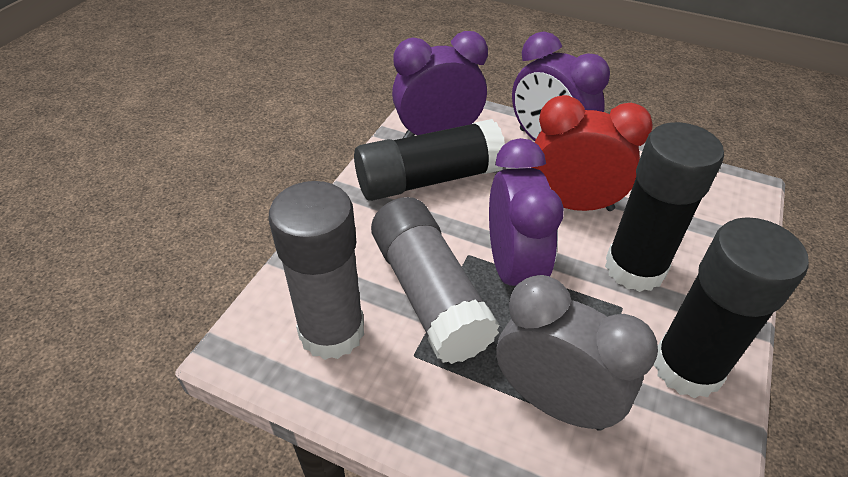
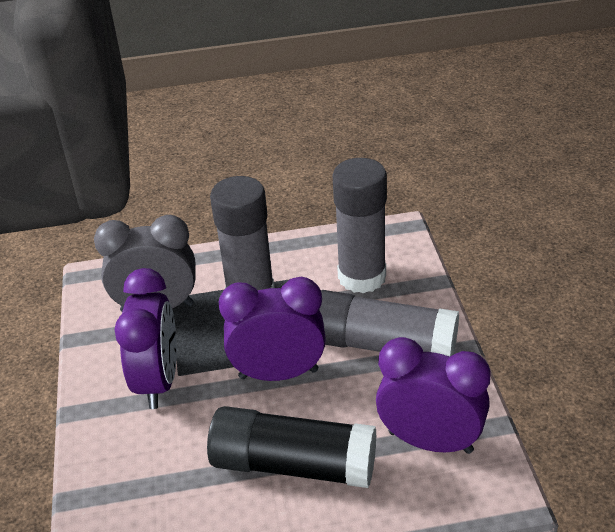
black glue stick: [354,119,505,201] [605,122,724,292] [654,217,809,399] = 3 -> [207,406,377,488] = 1
grey glue stick: [268,181,364,360] [371,197,500,364] = 2 -> [210,176,274,291] [319,290,459,357] [332,158,387,294] = 3
red clock: [531,95,653,211] = 1 -> none = 0

